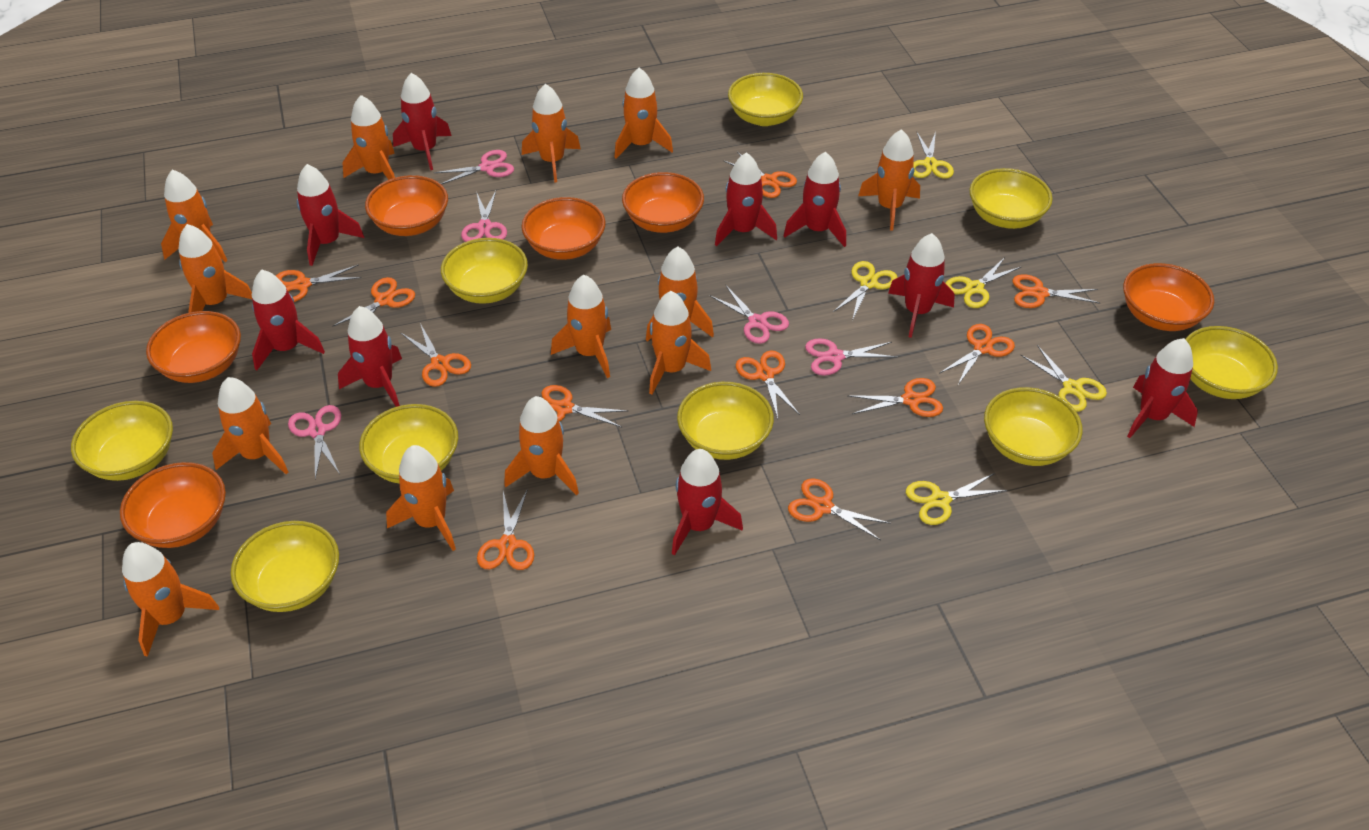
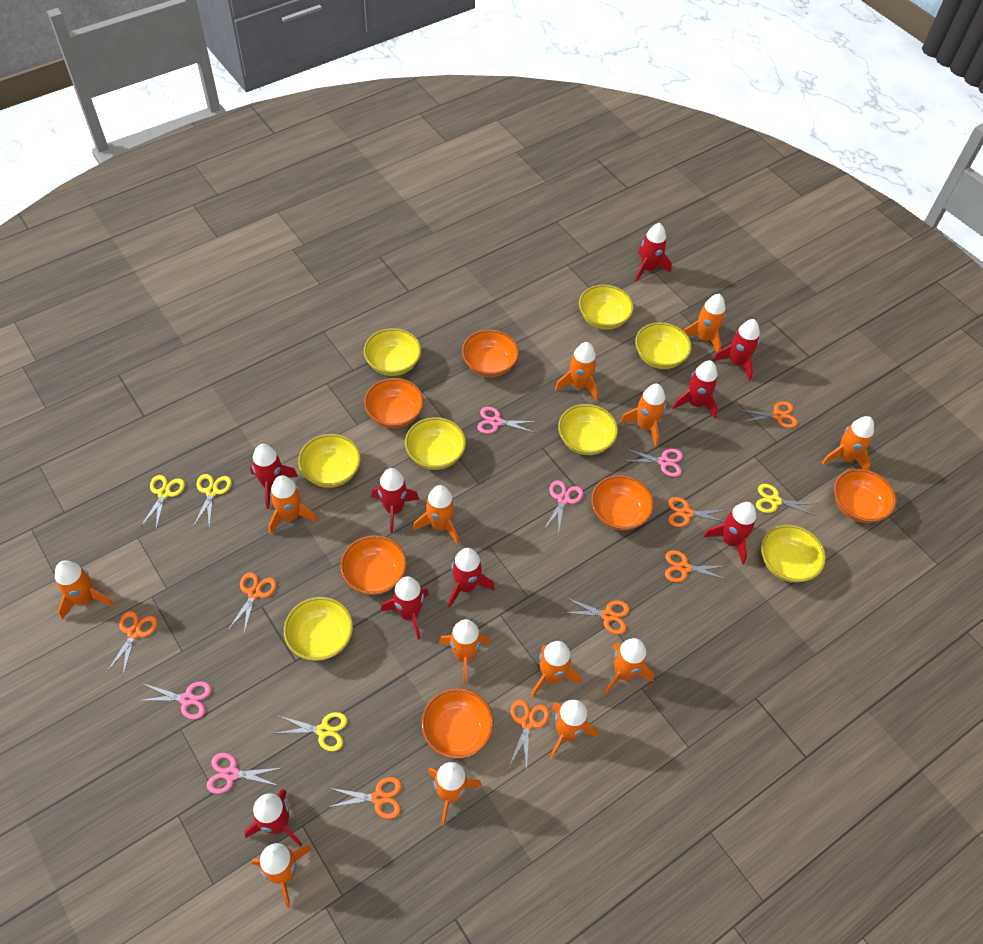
orange scissors: [276,265,362,302] [332,277,415,337] [401,323,471,387] [477,491,534,570] [542,385,628,427] [724,152,797,198] [736,350,800,419] [788,478,891,541] [847,378,943,417] [939,324,1015,385] [1012,274,1100,308] = 11 -> [106,611,157,675] [228,572,277,633] [329,777,402,819] [510,699,549,771] [562,598,630,634] [665,550,728,582] [668,497,727,527] [739,401,798,428] = 8
yellow bowl: [71,401,173,481] [231,521,339,612] [359,404,458,484] [441,238,528,304] [677,382,774,460] [728,73,803,126] [969,168,1053,229] [984,387,1083,466] [1185,326,1278,399] = 9 -> [284,597,353,661] [298,434,361,488] [364,328,421,376] [405,417,466,470] [558,404,618,455] [579,285,634,330] [635,322,692,369] [761,524,826,583] = 8
yellow scissors: [833,261,898,321] [906,473,1007,525] [913,132,954,179] [945,257,1021,308] [1021,345,1107,412] = 5 -> [140,475,185,529] [193,474,232,527] [276,712,347,751] [756,484,817,516] = 4

